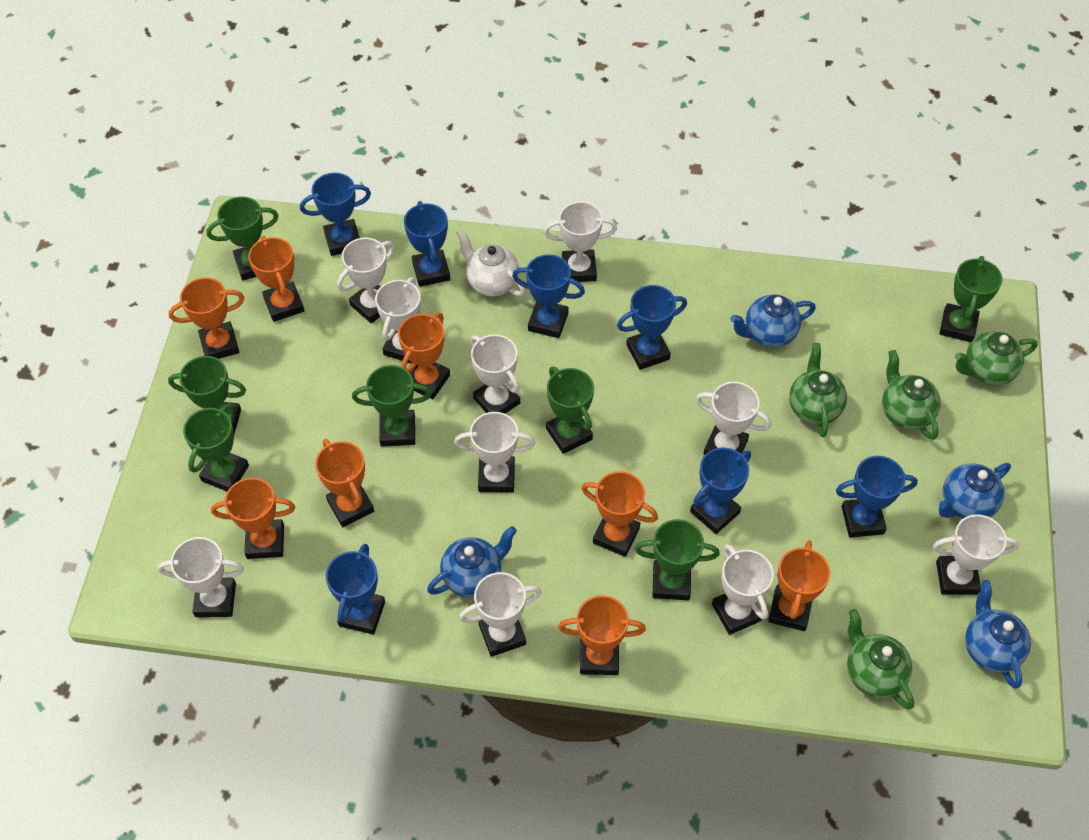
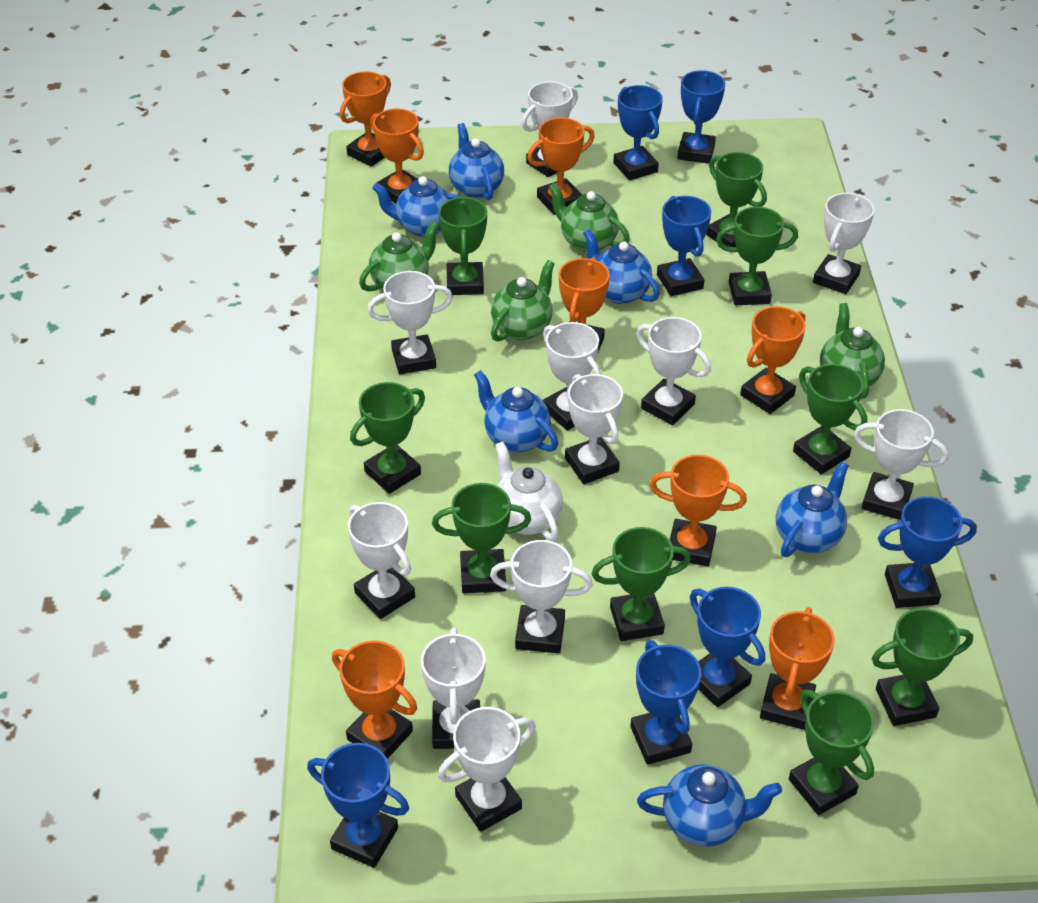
blue teapot: [427,526,517,598] [730,295,816,347] [939,463,1011,519] [965,580,1031,689] = 4 -> [372,176,461,237] [449,123,504,200] [474,370,558,452] [583,229,660,304] [637,764,782,847] [776,461,849,557] = 6
green trophy: [168,356,246,434] [183,404,249,491] [206,196,278,280] [352,365,432,447] [546,366,594,454] [635,519,720,600] [939,256,1002,342] = 7 -> [350,382,425,494] [432,483,531,593] [439,196,487,295] [592,527,691,641] [706,152,767,247] [716,207,798,305] [789,690,874,815] [793,364,867,474] [872,608,973,726] = 9
white trophy: [157,537,244,617] [337,238,395,323] [375,277,421,364] [454,412,535,493] [459,572,541,657] [471,335,520,414] [544,201,617,282] [696,382,771,455] [712,544,774,635] [933,514,1019,595] = 10 -> [348,502,415,619] [367,271,453,374] [421,628,486,749] [438,707,535,832] [490,540,593,654] [522,81,578,177] [543,322,601,431] [565,374,623,484] [636,317,711,425] [813,193,875,294] [854,409,949,520] = 11

